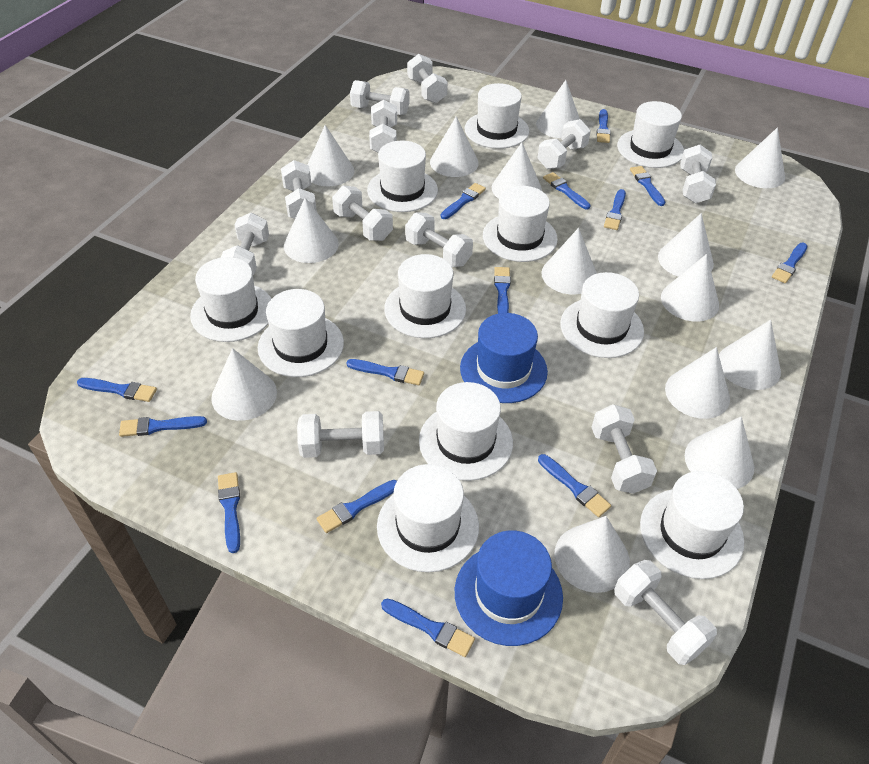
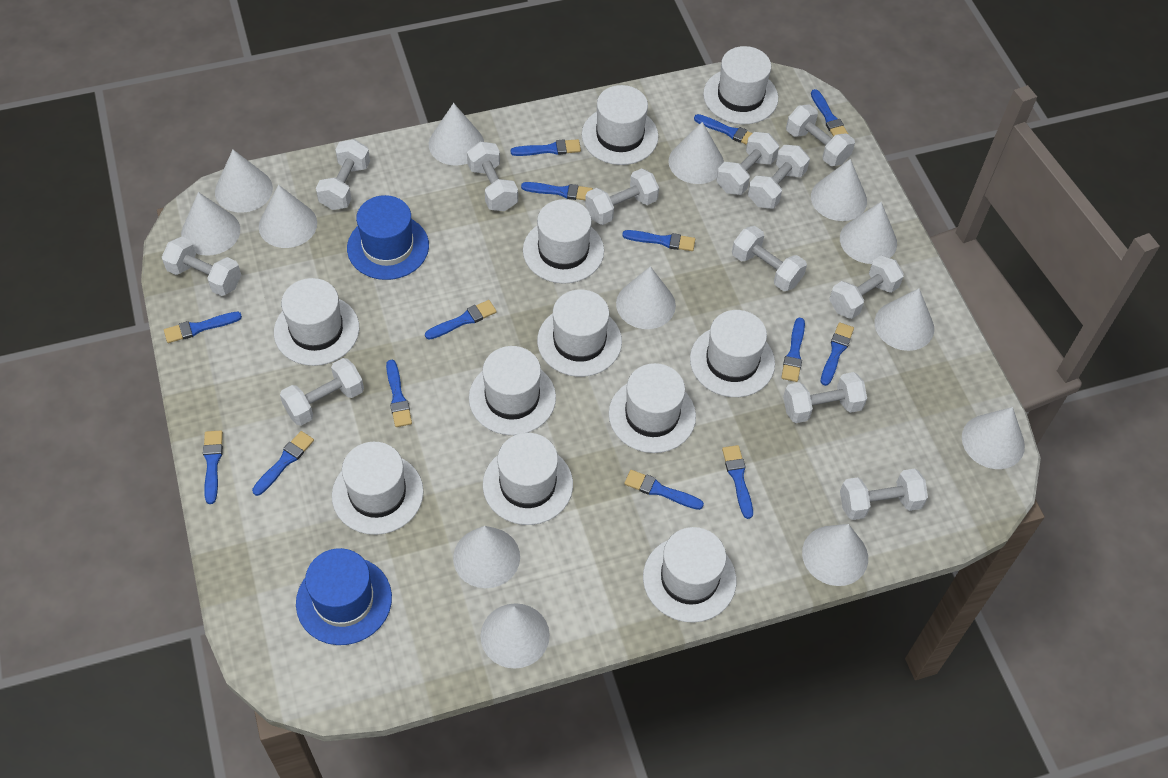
white cone: [211,348,277,421] [284,197,339,263] [307,125,354,186] [430,116,479,177] [492,142,542,199] [536,80,580,138] [541,228,597,294] [554,516,630,593] [658,213,714,277] [661,254,719,322] [665,347,730,419] [685,416,754,489] [719,320,781,390] [735,127,785,188] = 14 -> [181,192,240,256] [215,150,273,213] [259,185,317,248] [429,103,484,166] [453,526,520,588] [481,603,550,669] [616,266,676,329] [668,122,724,184] [802,524,868,586] [811,159,867,221] [840,202,897,264] [874,288,934,351] [962,407,1025,469] = 13

